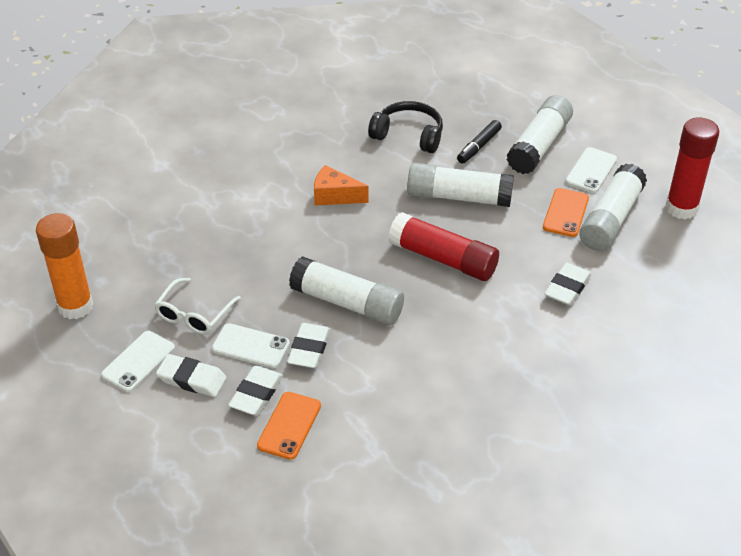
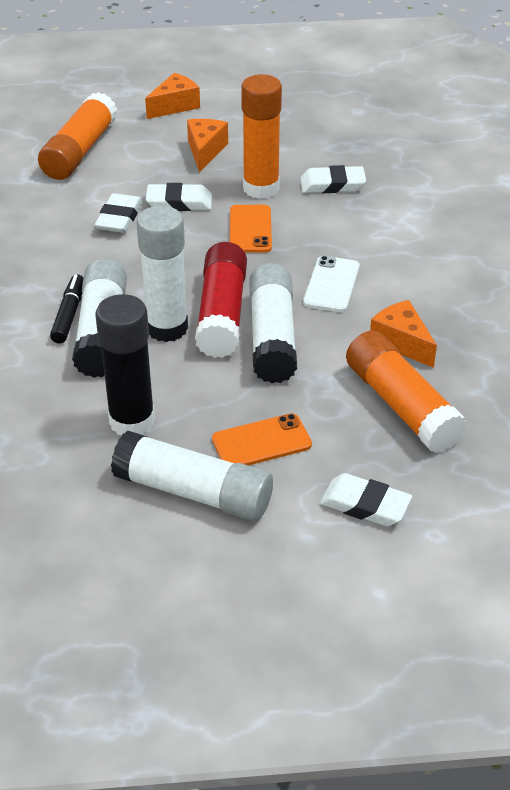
black glue stick: none = 0 -> [95,294,155,435] = 1
black headphones: [368,101,443,153] = 1 -> none = 0
orange cheese: [314,165,369,205] = 1 -> [145,73,200,119] [187,119,228,173] [370,300,437,368] = 3
orange glue stick: [36,213,93,319] = 1 -> [38,92,117,180] [241,74,282,199] [346,331,467,453] = 3
red glue stick: [388,212,499,281] [666,118,719,219] = 2 -> [195,242,247,358] = 1
white glasses: [154,278,241,334] = 1 -> none = 0
white phone: [101,331,175,392] [212,323,290,368] [565,147,617,193] = 3 -> [303,256,360,312] = 1

